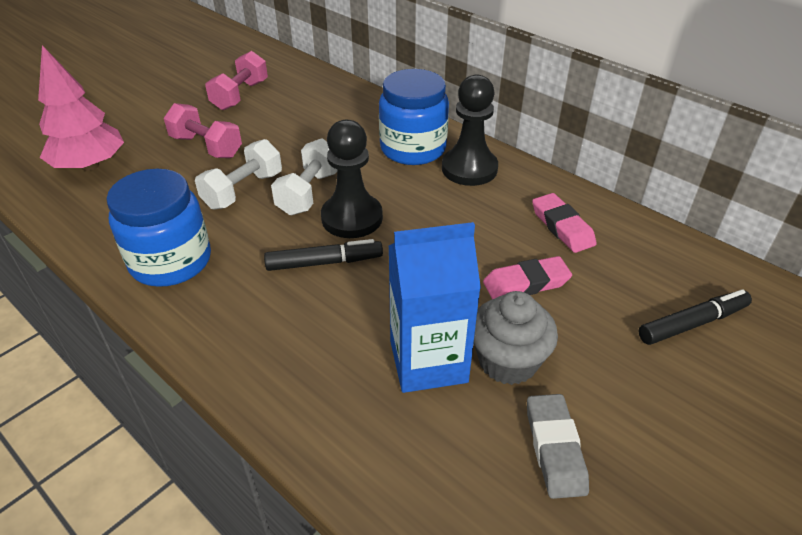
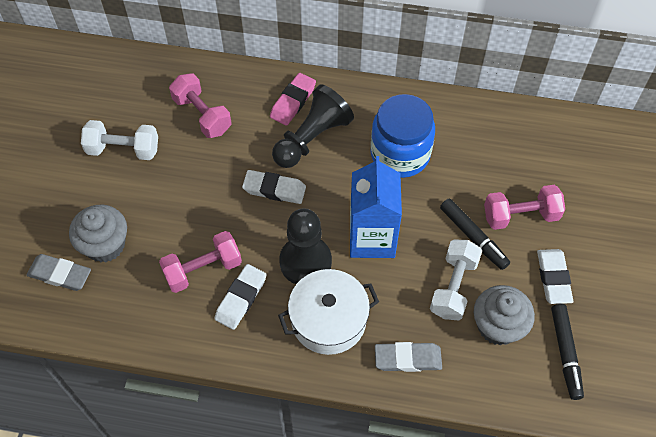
blue jar: [106,169,211,287] [379,69,449,165] = 2 -> [371,94,435,178] = 1
grey cupcake: [473,291,558,385] = 1 -> [69,205,127,262] [474,285,535,345] = 2
grey eraser: [527,394,589,499] = 1 -> [27,254,91,291] [375,342,442,372] = 2
pink dumbbell: [164,103,242,158] [205,51,268,110] = 2 -> [159,231,242,293] [169,73,231,138] [484,185,565,230] = 3
pink eraser: [483,256,572,299] [532,193,597,253] = 2 -> [270,73,316,126] = 1
pink tree: [38,45,124,171] = 1 -> none = 0
white eraser: none = 0 -> [214,264,266,330] [242,170,306,204] [537,249,573,304] = 3
white pot: none = 0 -> [278,269,379,355] = 1

